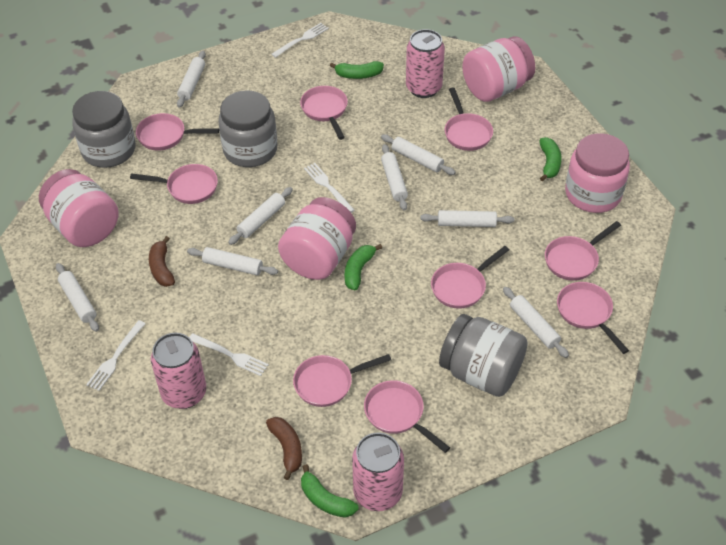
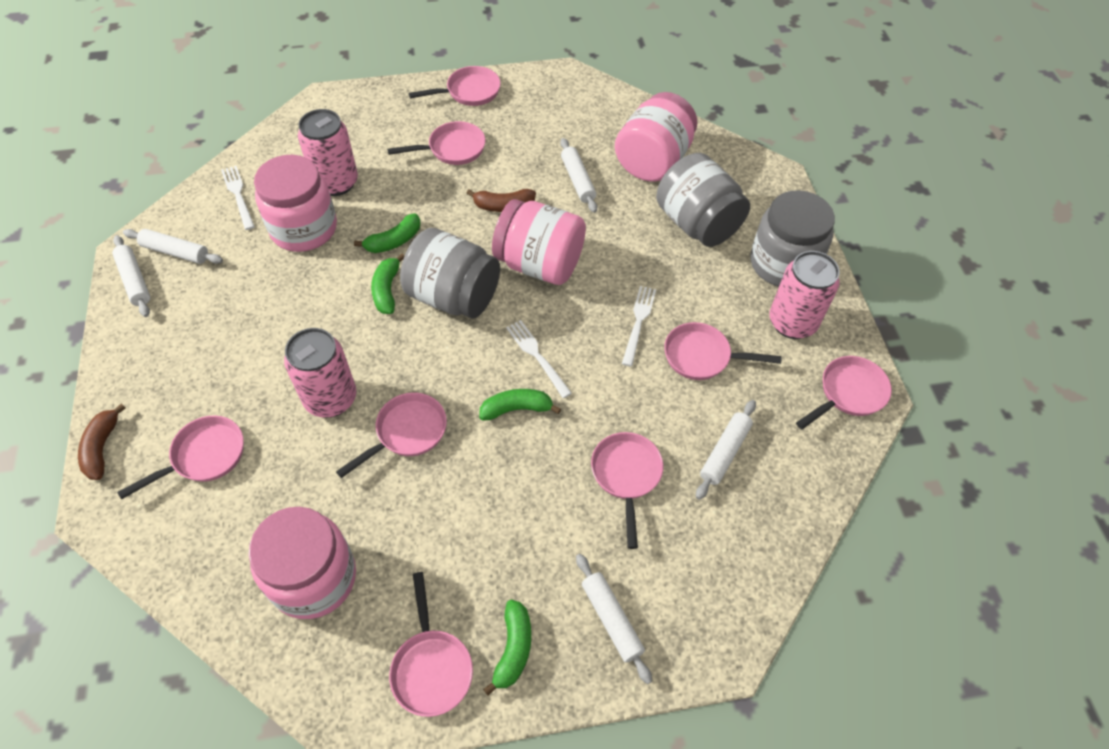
pink pan: [130,164,218,204] [136,113,219,151] [293,354,391,407] [300,86,348,140] [364,380,450,453] [431,246,509,309] [445,88,493,151] [545,221,621,281] [557,282,629,354] = 9 -> [117,416,244,500] [336,392,447,478] [387,121,485,165] [389,572,473,717] [409,66,501,106] [591,432,663,549] [664,322,782,380] [796,356,892,429] = 8
white fork: [86,320,146,391] [189,333,269,376] [271,23,329,58] [304,163,355,213] = 4 -> [221,166,255,230] [506,320,572,398] [622,286,656,367] = 3
white rolling pin: [56,263,99,332] [177,51,206,108] [187,247,278,276] [228,187,293,245] [381,134,456,175] [381,144,408,211] [420,210,514,227] [503,287,569,358] = 8 -> [112,235,150,317] [123,229,223,264] [560,138,597,213] [576,554,652,684] [696,400,756,500] = 5

